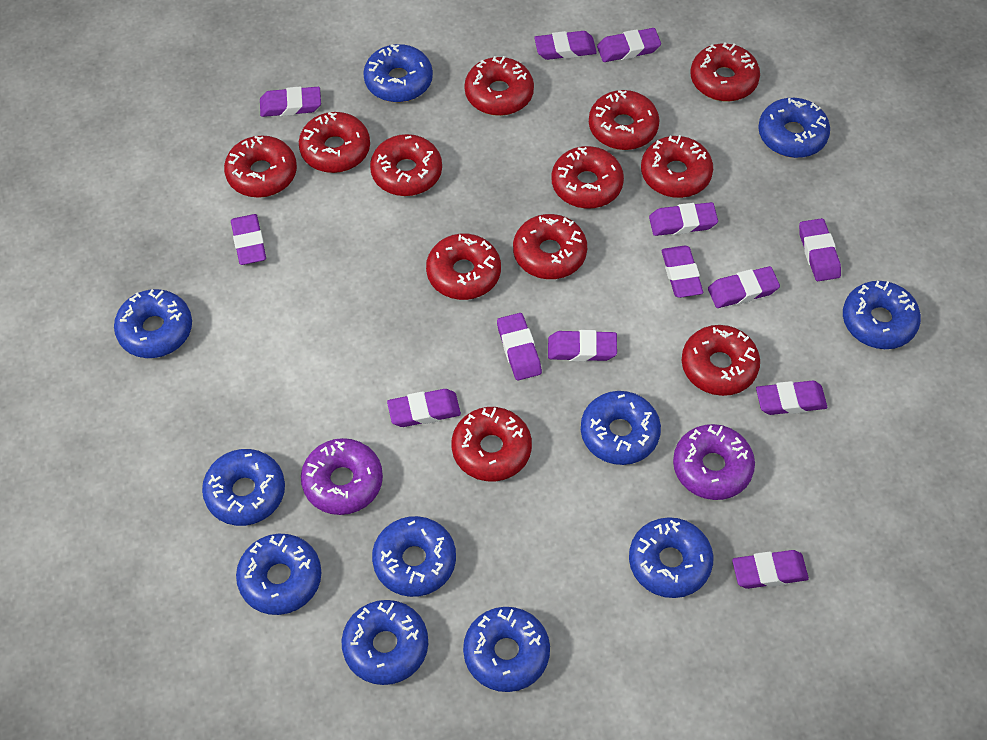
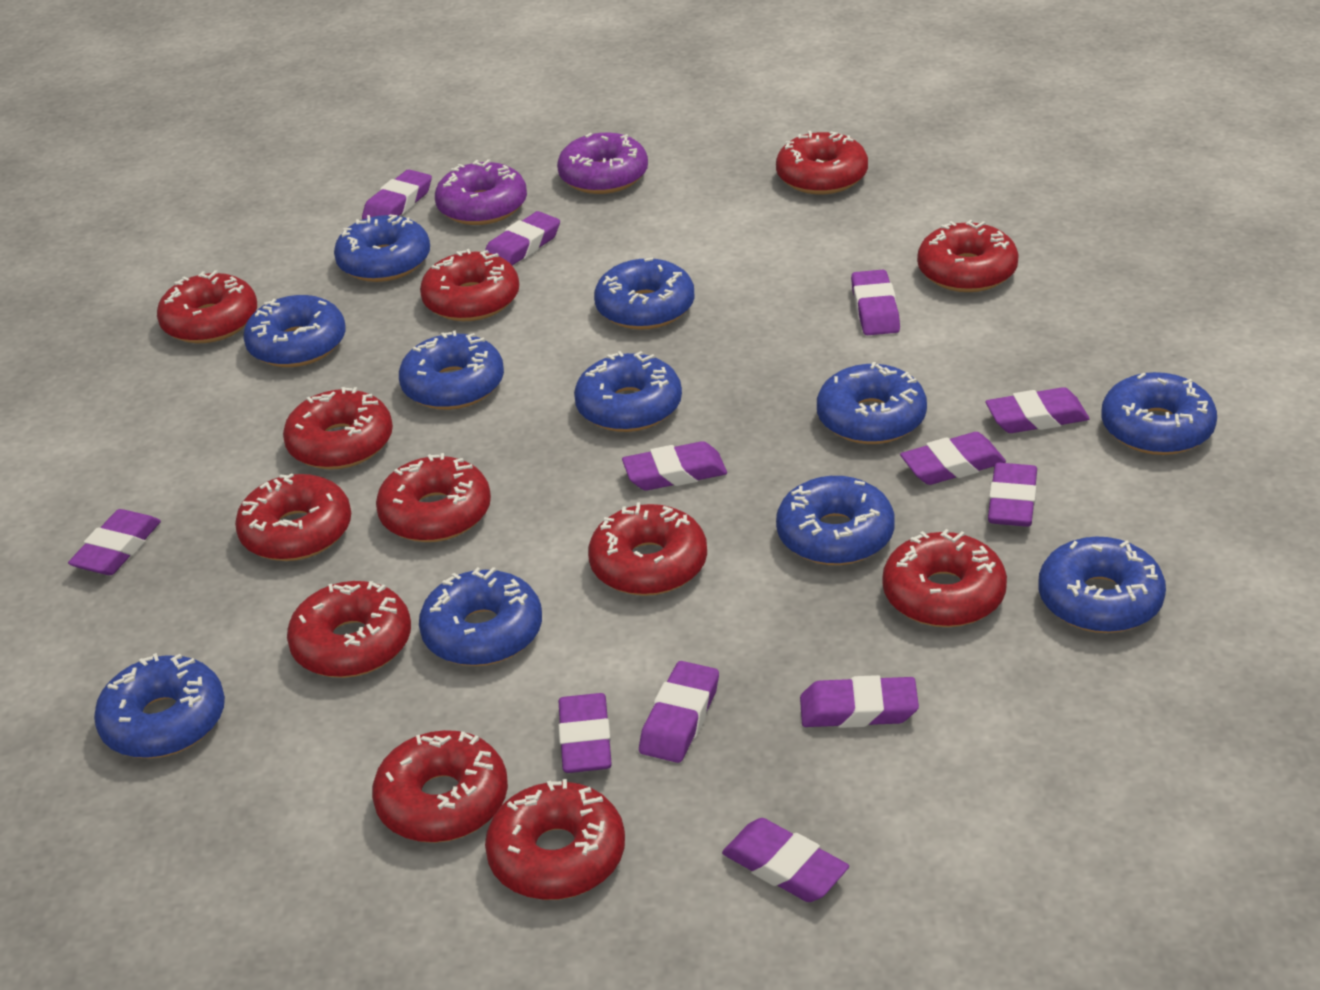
purple eraser: [231,214,266,265] [260,87,321,117] [387,389,461,427] [497,313,542,381] [534,31,597,60] [548,330,617,361] [597,28,661,62] [649,202,718,236] [662,246,703,298] [708,266,780,308] [732,550,809,589] [756,381,827,415] [799,218,841,281] = 13 -> [68,509,161,575] [362,169,432,219] [485,211,560,266] [558,693,612,773] [622,441,727,490] [639,661,719,763] [722,818,849,902] [800,675,919,728] [851,270,900,335] [900,432,1006,485] [985,387,1089,433] [988,463,1037,527] = 12

